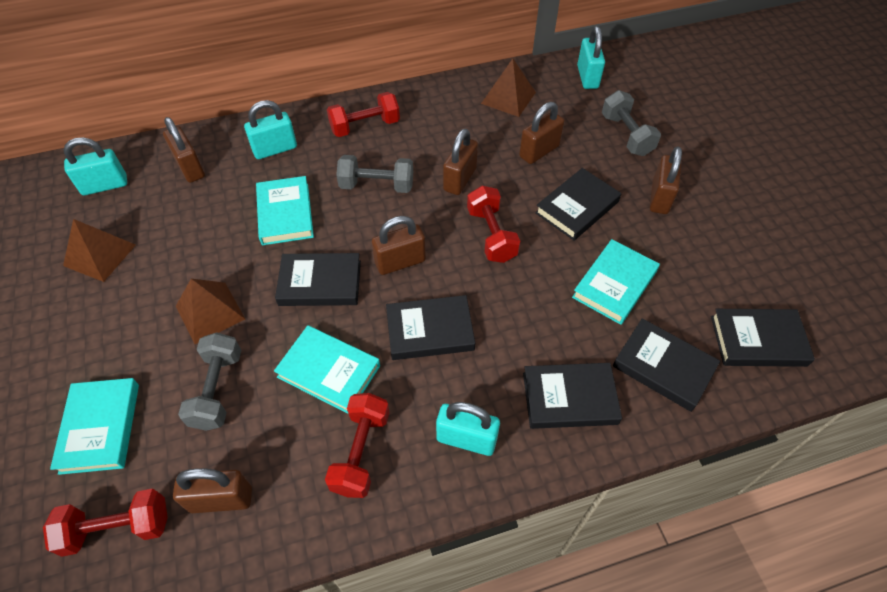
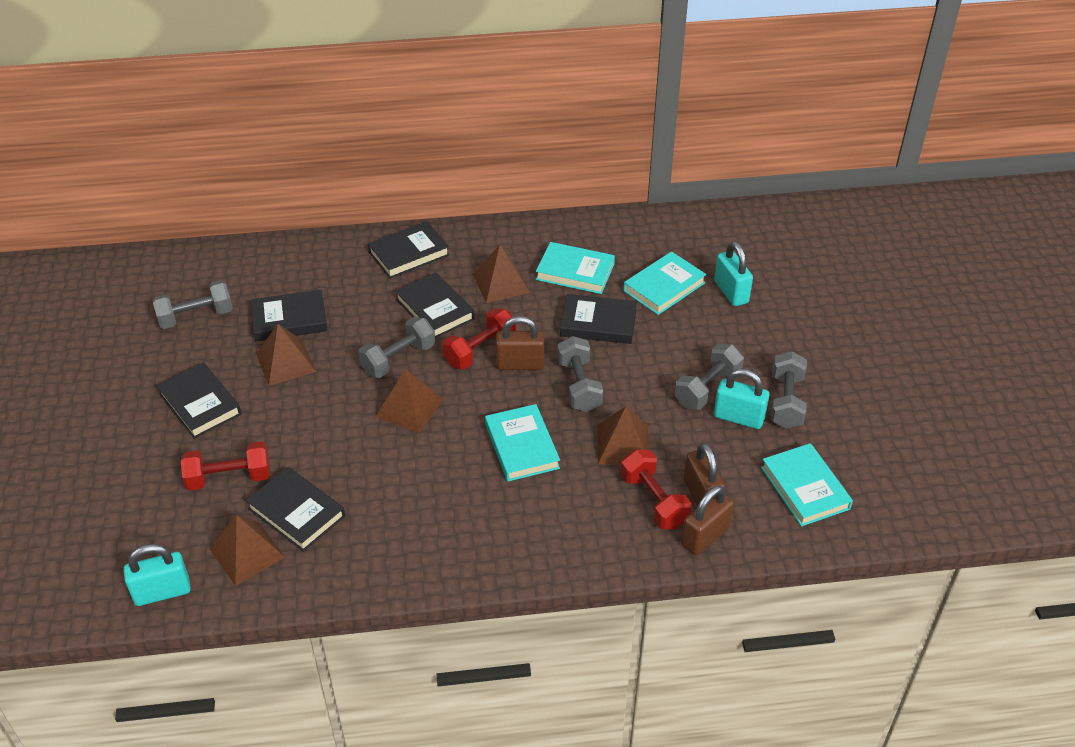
brown padlock: [163,117,205,183] [173,468,252,513] [372,216,426,275] [443,128,478,195] [519,102,564,164] [650,146,682,214] = 6 -> [496,316,544,370] [681,486,734,555] [684,443,725,507] = 3
brown pyramid: [63,219,136,282] [176,279,245,344] [481,59,536,117] = 3 -> [210,515,285,586] [256,324,316,386] [376,369,443,433] [473,245,530,303] [597,406,649,465] = 5
grey dumbbell: [178,332,241,431] [336,155,413,193] [602,90,661,156] = 3 -> [152,280,233,329] [358,317,435,378] [557,336,603,412] [675,344,744,410] [771,351,807,429] = 5
red dumbbell: [43,489,168,557] [325,393,390,498] [327,92,400,137] [467,186,520,263] = 4 -> [181,441,270,491] [442,308,516,370] [621,450,692,529] = 3
turquoise padlock: [64,137,127,195] [244,100,297,159] [436,402,500,456] [577,26,605,89] = 4 -> [123,544,191,606] [714,241,753,306] [714,369,769,429] = 3

